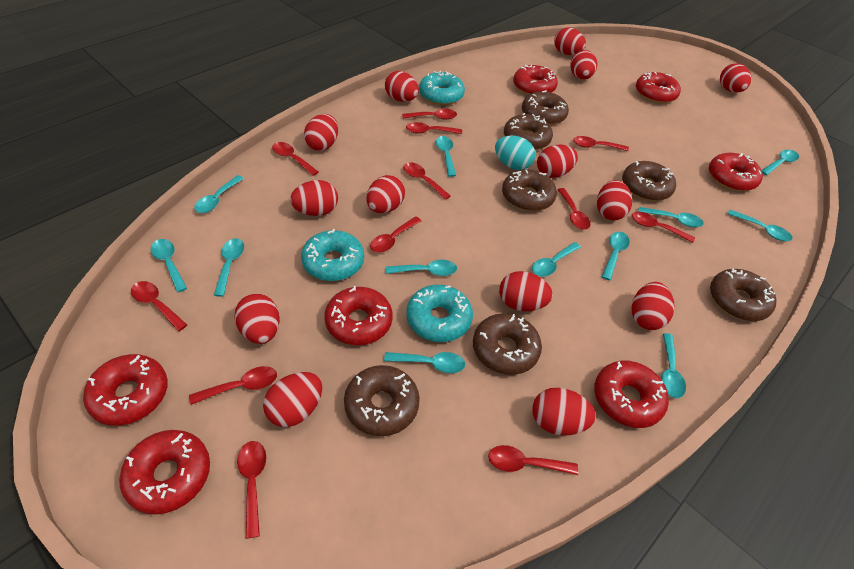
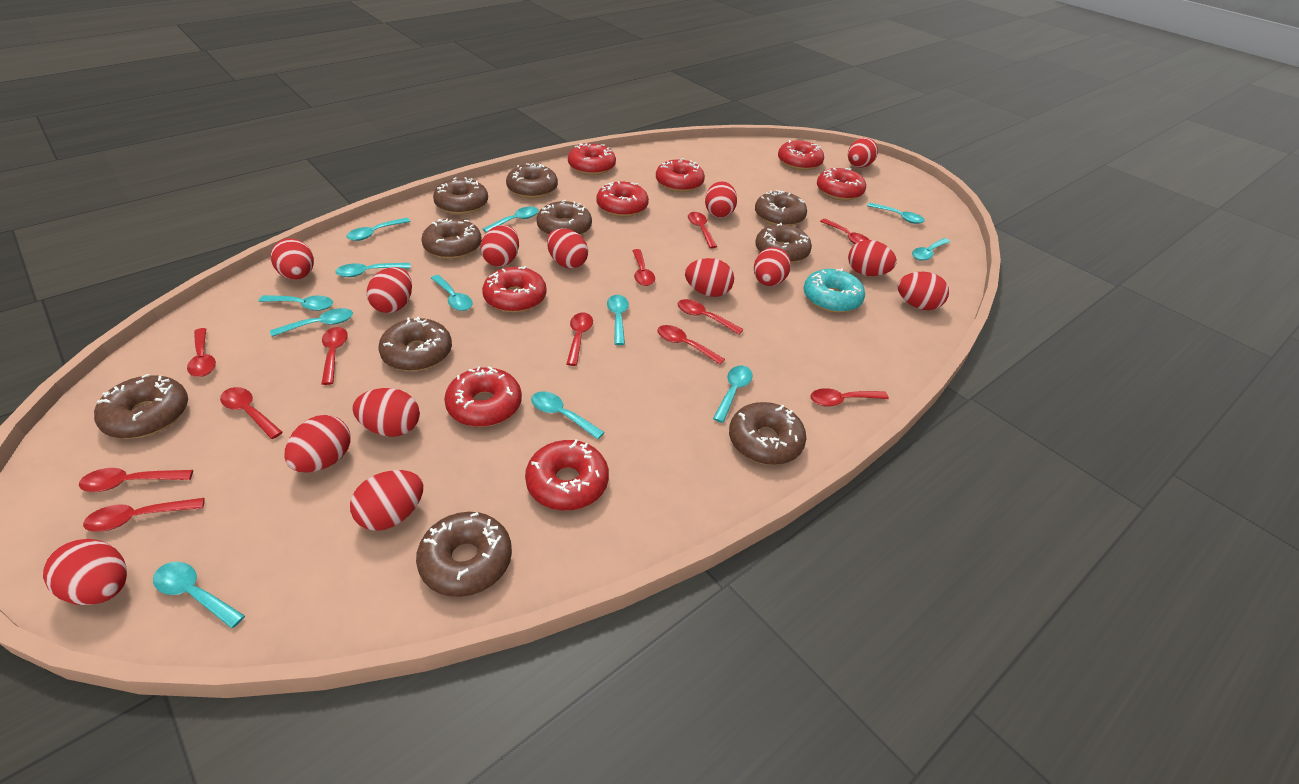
brown donut: [344,365,420,436] [473,313,542,375] [502,169,557,211] [504,113,553,150] [522,90,569,125] [622,161,676,201] [710,269,777,321] = 7 -> [94,374,188,439] [378,317,452,371] [416,512,512,597] [421,218,482,259] [433,177,488,215] [506,163,558,198] [536,200,592,236] [729,402,807,465] [755,190,807,226] [755,223,812,263] = 10
red donut: [83,354,168,426] [119,430,210,515] [324,286,393,345] [513,65,558,95] [594,360,669,428] [636,72,681,103] [709,153,763,191] = 7 -> [444,366,522,427] [482,266,547,313] [525,439,609,510] [568,143,616,175] [597,181,649,217] [656,158,705,192] [778,140,824,170] [817,168,866,201] = 8
turquoise donut: [301,229,364,281] [406,285,473,342] [419,71,465,105] = 3 -> [804,269,865,313] = 1
turquoise egg: [495,135,535,170] = 1 -> none = 0

